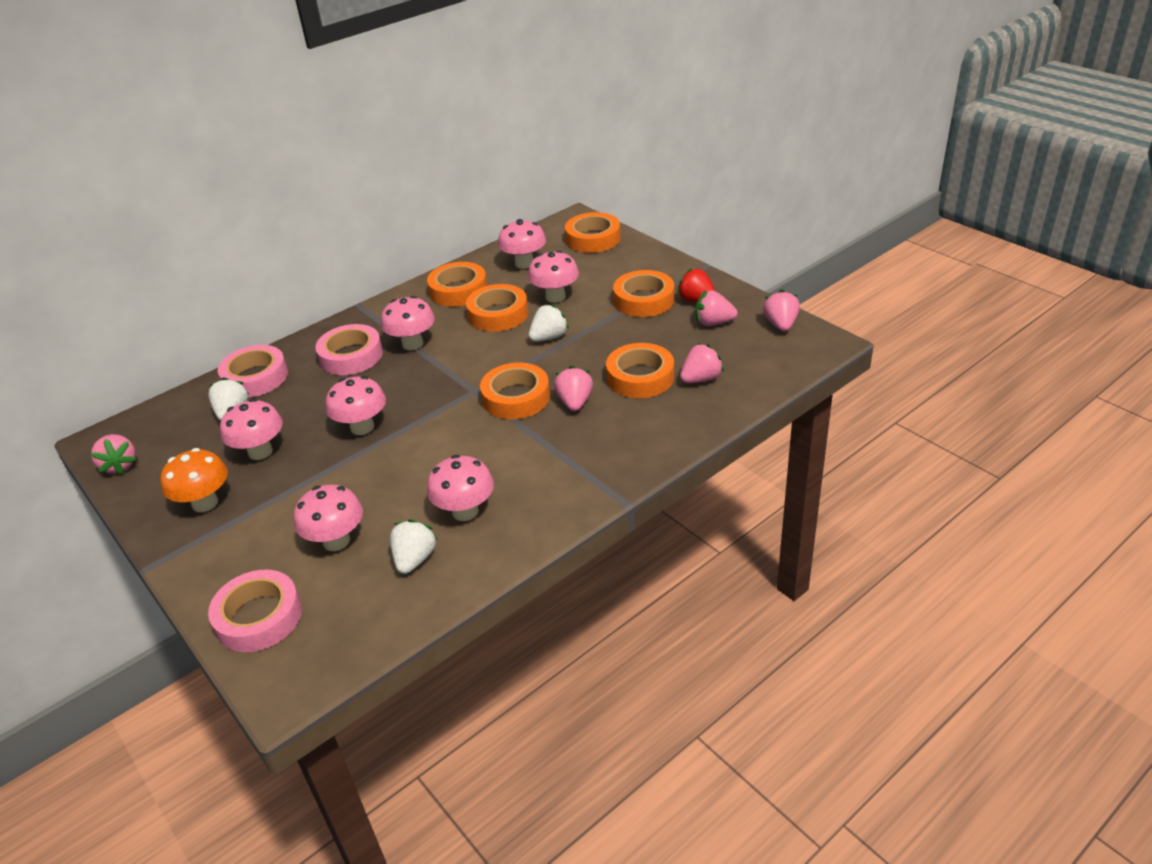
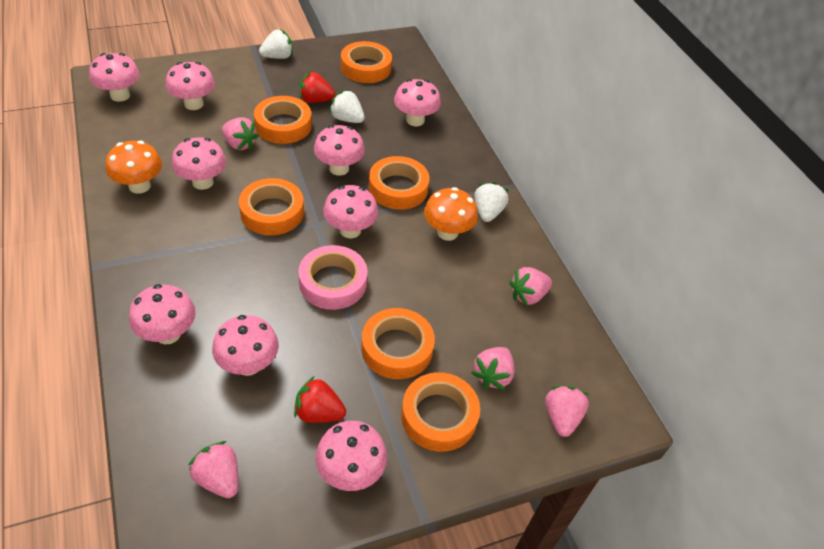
orange mushroom: [160,448,228,512] = 1 -> [106,141,162,194] [424,187,478,241] = 2
pink mushroom: [220,399,283,460] [294,484,363,551] [326,376,386,435] [381,296,435,350] [427,455,494,521] [498,219,546,269] [528,250,579,303] = 7 -> [89,53,140,102] [129,284,196,344] [166,62,215,110] [172,137,226,190] [212,315,279,376] [314,125,365,176] [315,421,387,491] [323,185,378,238] [394,79,441,126] = 9
pink tape: [208,570,302,652] [218,345,288,397] [315,324,383,375] = 3 -> [298,245,367,310] = 1
red strawberry: [677,268,715,303] = 1 -> [294,376,346,423] [299,71,335,103] = 2

